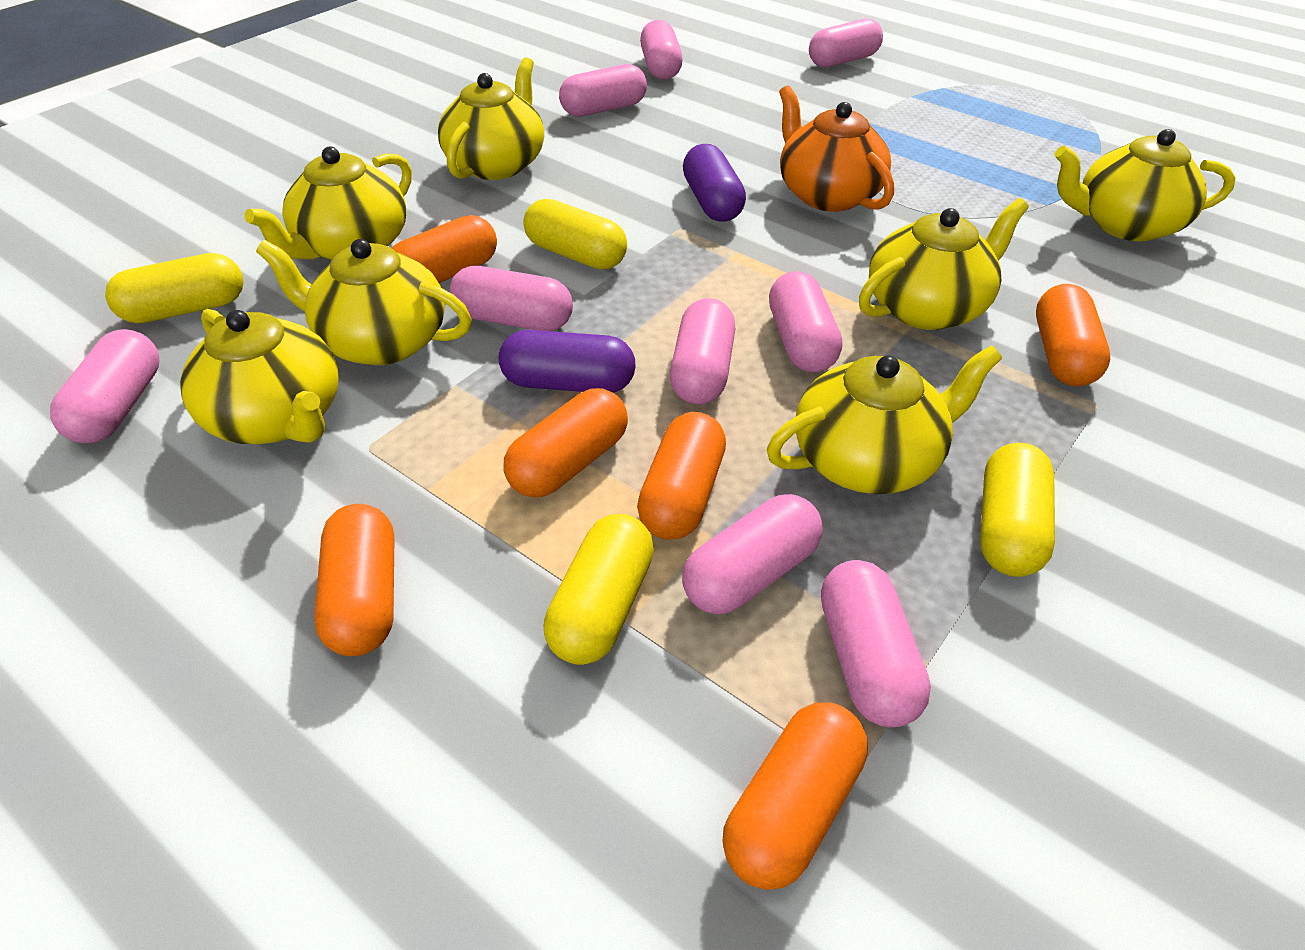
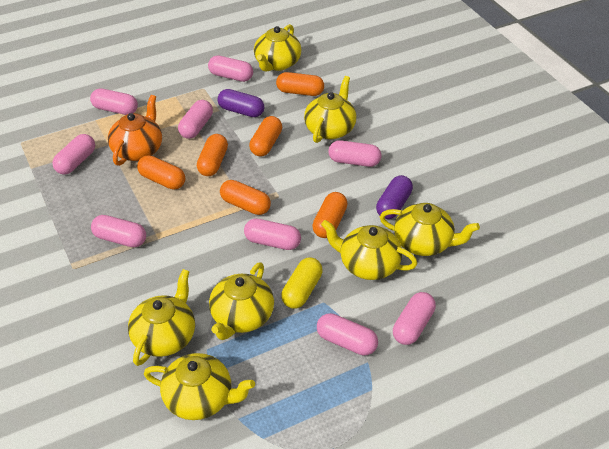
yellow capsule: [105,253,244,323] [523,199,627,270] [544,514,654,665] [980,443,1055,577] = 4 -> [281,257,323,308] = 1

